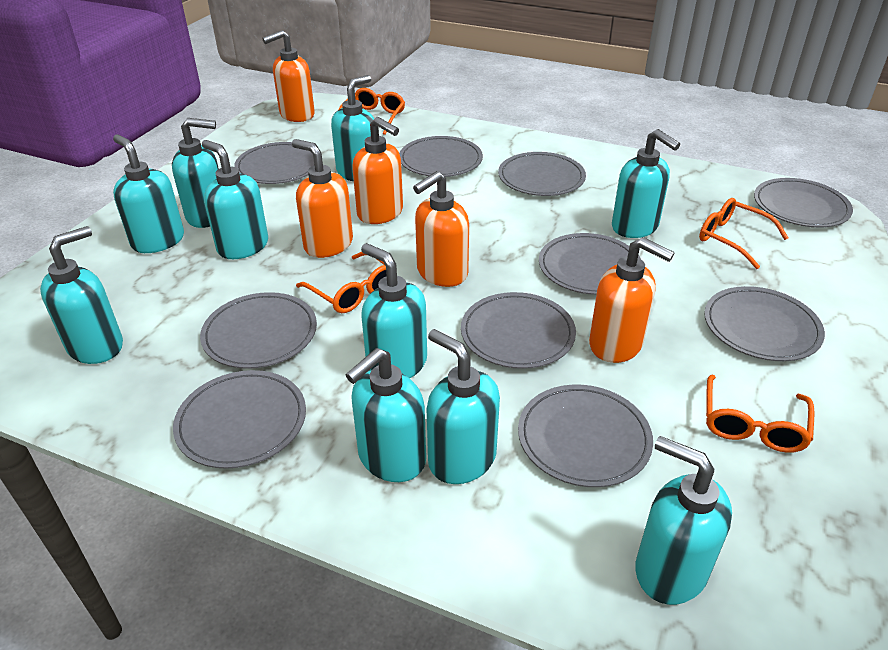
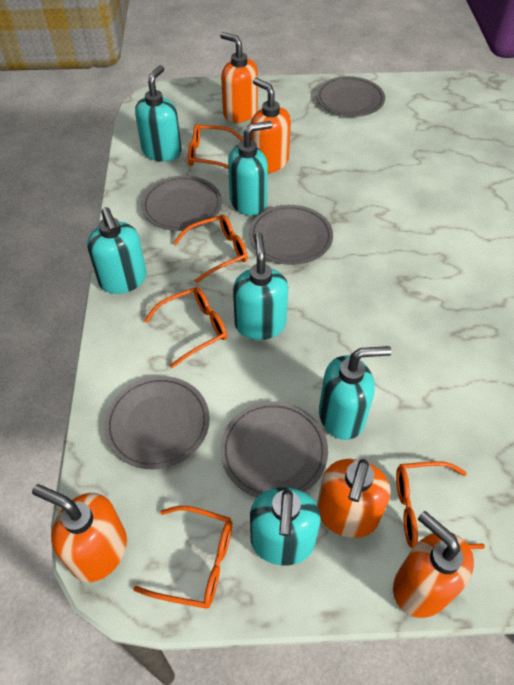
grey plate: [173,370,306,469] [200,292,317,369] [234,142,314,184] [399,136,483,177] [461,292,576,369] [498,152,586,196] [518,385,653,487] [539,233,641,295] [704,286,825,361] [754,178,853,228] = 10 -> [104,376,210,469] [141,176,222,231] [220,401,328,497] [249,205,333,265] [316,76,385,117] = 5
orange glasses: [296,252,386,313] [339,88,405,135] [699,198,788,269] [706,375,815,453] = 4 -> [133,506,232,609] [144,287,227,368] [173,214,248,283] [188,124,244,169] [396,461,485,549] = 5
turquoise soap dispenser: [40,226,123,364] [113,135,184,253] [172,118,219,228] [202,140,268,259] [331,75,374,181] [346,348,426,482] [361,243,427,378] [427,329,500,484] [612,129,680,238] [635,436,732,605] = 10 -> [87,207,147,294] [135,65,181,161] [228,121,272,216] [233,232,288,340] [250,487,321,565] [319,346,391,440] = 6

